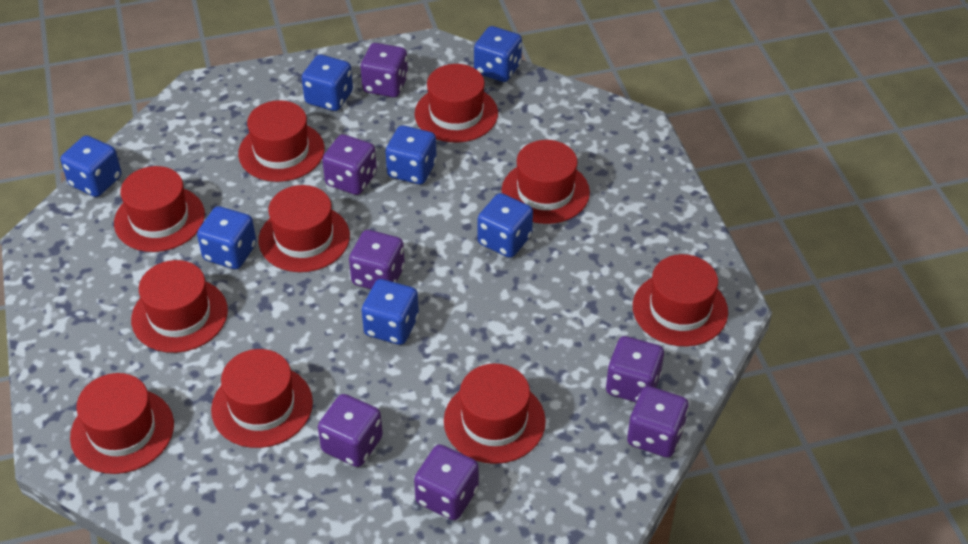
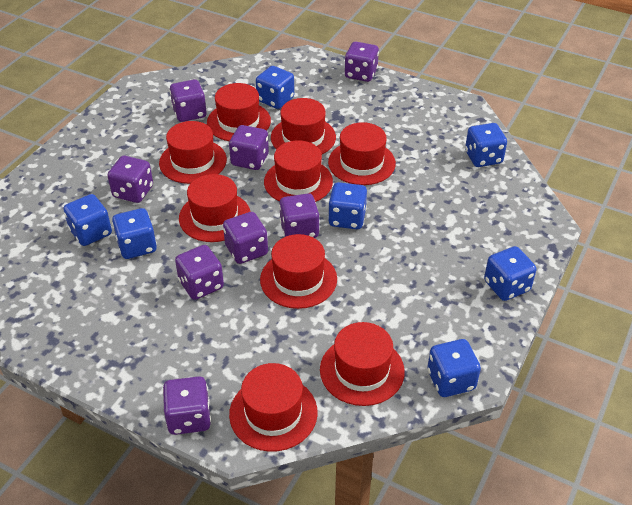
purple dice: [318,394,383,467] [322,134,377,195] [349,230,405,289] [361,43,408,97] [414,444,479,520] [606,336,664,402] [627,386,688,458] = 7 -> [107,156,153,203] [163,376,211,435] [170,79,207,122] [175,245,224,300] [223,212,268,264] [229,125,269,170] [279,193,319,238] [345,42,379,82] = 8
red hat: [70,373,174,474] [114,166,205,252] [131,260,228,353] [211,349,313,448] [238,100,325,182] [259,185,350,272] [414,64,498,143] [444,363,546,464] [502,140,590,224] [633,254,728,346] = 10 -> [159,121,227,184] [179,174,251,242] [207,83,271,141] [229,363,318,452] [260,234,337,309] [264,140,333,202] [271,98,336,154] [320,322,405,406] [328,122,396,185] = 9

